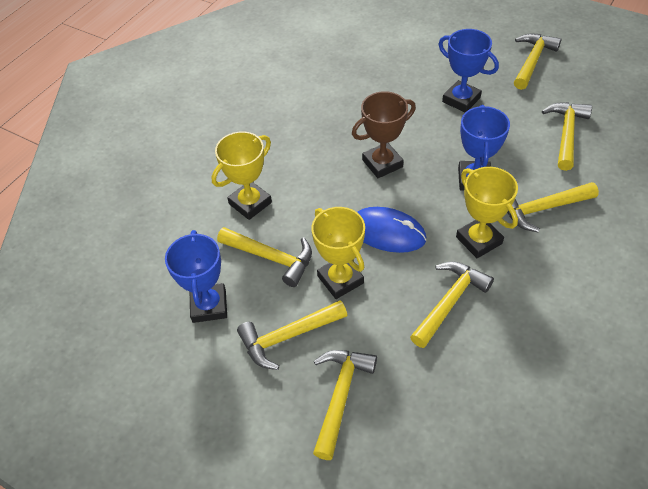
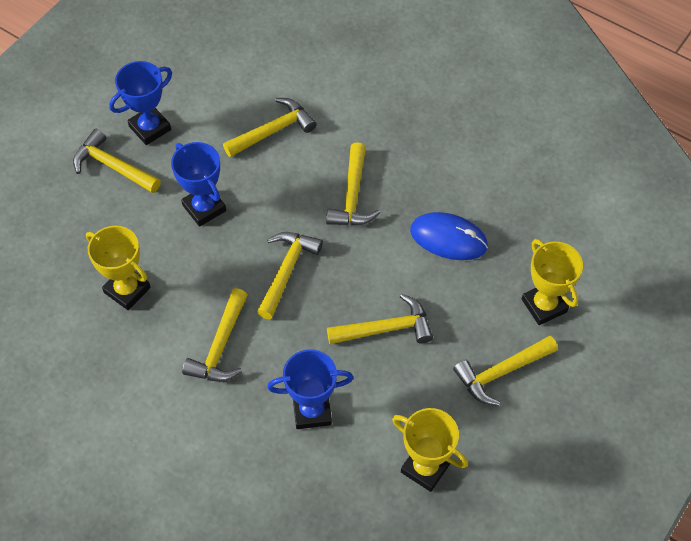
brown trophy: [352,91,416,178] = 1 -> none = 0

